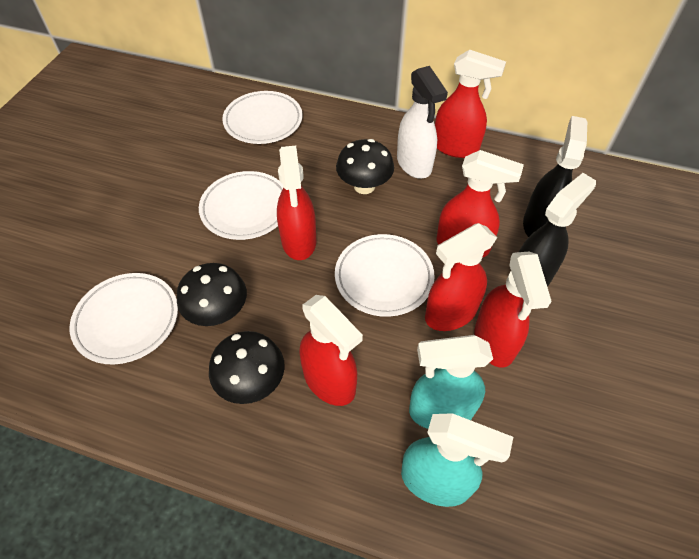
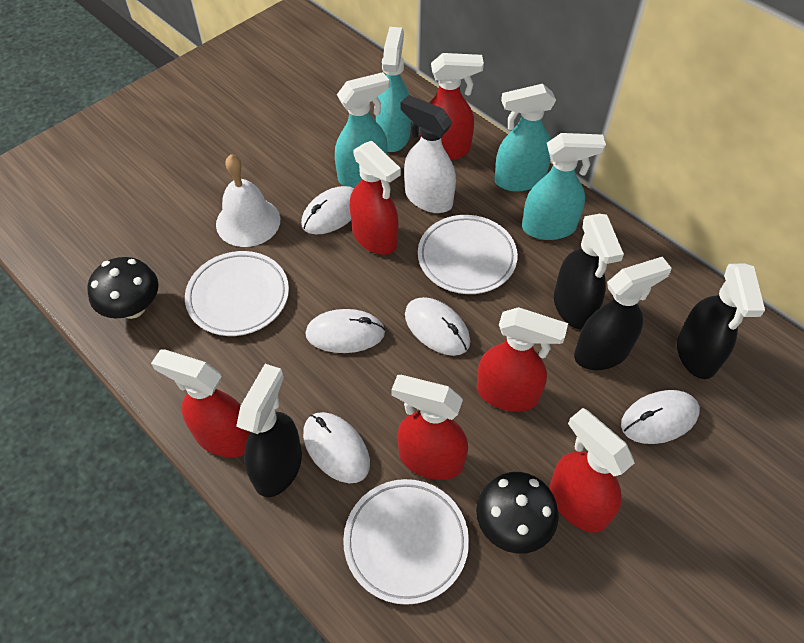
black mushroom: [177,263,247,326] [209,331,285,404] [336,139,394,194] = 3 -> [87,257,159,319] [476,472,559,554] = 2
black spray bottle: [519,173,596,286] [523,116,587,237] = 2 -> [236,364,302,497] [554,214,624,330] [574,256,672,370] [677,264,765,379] = 4
turquoise spray bottle: [401,413,513,507] [409,335,493,429] = 2 -> [335,72,390,188] [376,27,411,152] [494,84,556,191] [522,133,606,240] = 4
white bell: none = 0 -> [216,154,280,247] = 1
white mouse: none = 0 -> [301,186,354,234] [303,412,370,483] [305,309,385,353] [405,297,470,356] [621,390,700,444] = 5
white plate: [70,273,178,364] [199,171,284,240] [222,91,303,144] [335,234,435,317] = 4 -> [185,251,289,336] [343,479,469,605] [418,215,518,294] = 3

